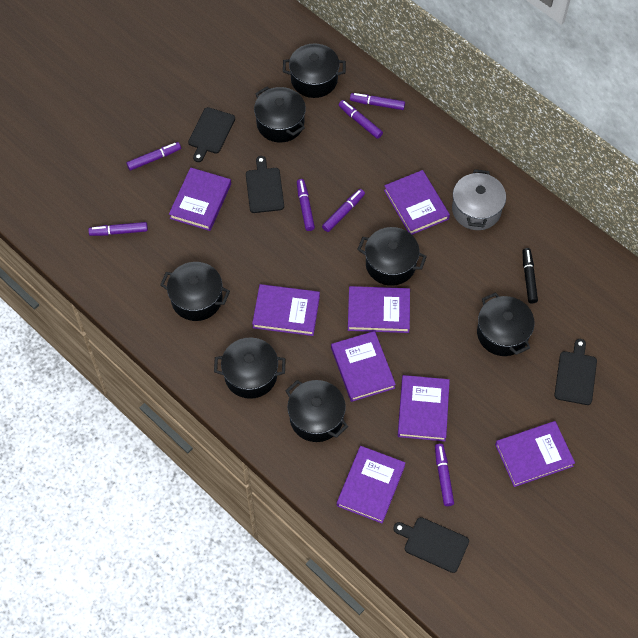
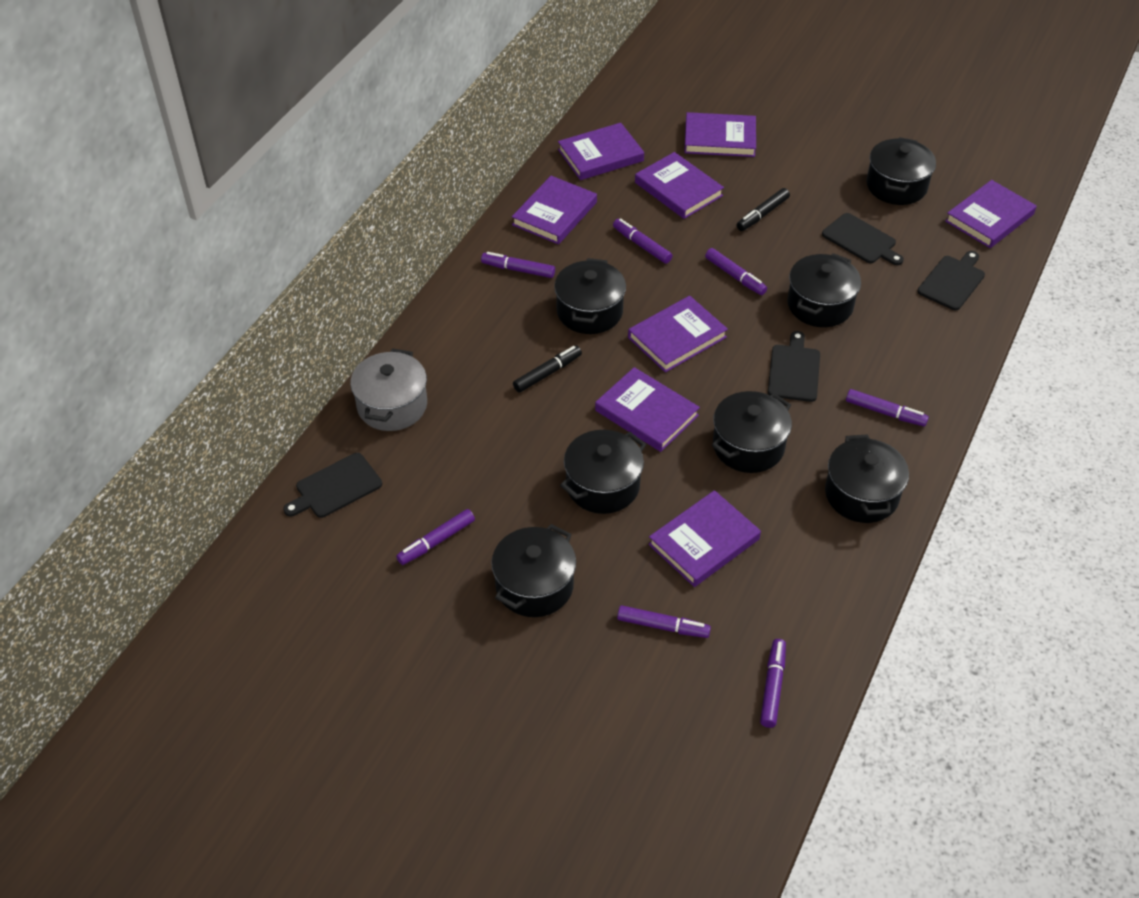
black marker: [523,248,538,303] = 1 -> [513,346,582,393] [737,188,790,231] = 2

